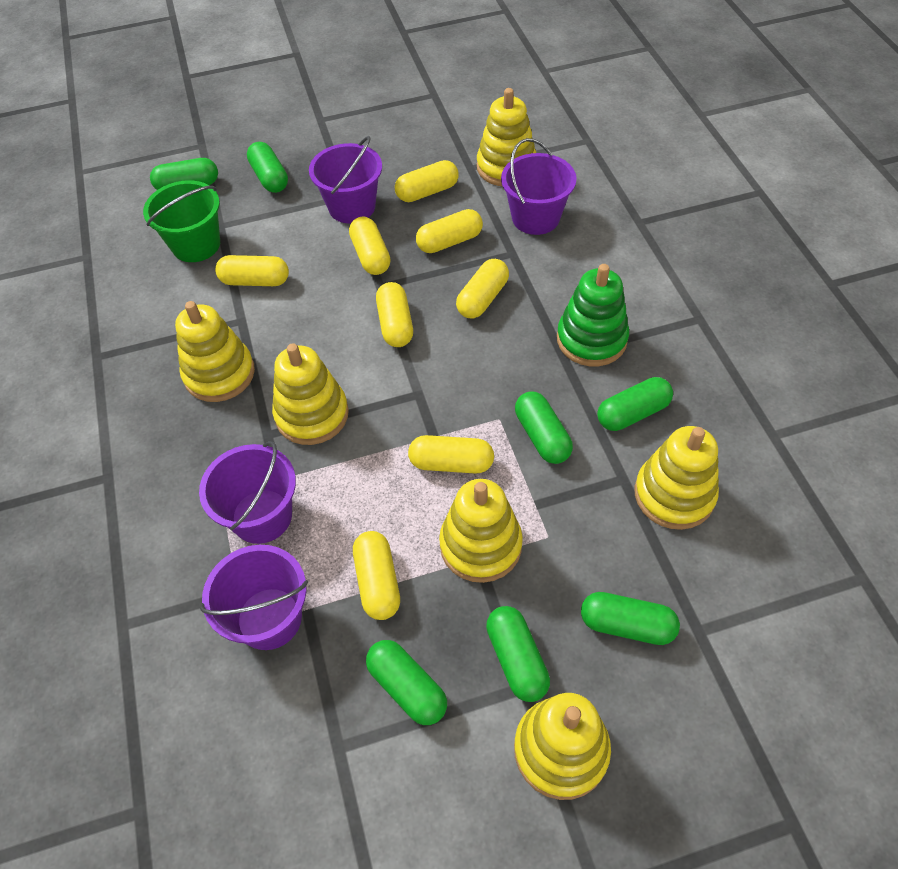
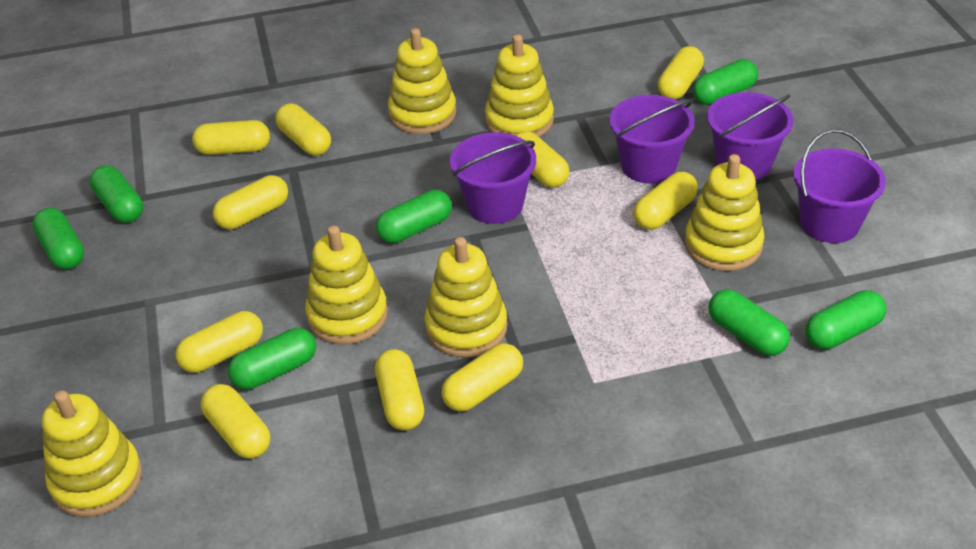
green bucket: [143,180,220,262] = 1 -> none = 0
green stacking toy: [557,264,629,366] = 1 -> none = 0
yellow capsule: [215,255,289,286] [349,217,391,275] [353,531,400,620] [376,282,413,347] [395,160,459,202] [408,435,494,474] [416,209,483,253] [456,259,509,319] = 8 -> [176,311,263,373] [192,120,270,155] [201,384,270,459] [213,175,288,230] [275,104,331,155] [375,349,424,431] [441,343,523,412] [515,131,569,188] [633,172,698,230] [658,46,704,99] = 10

